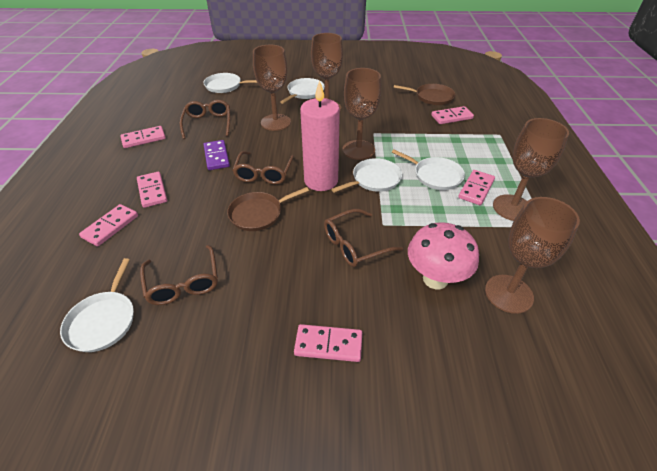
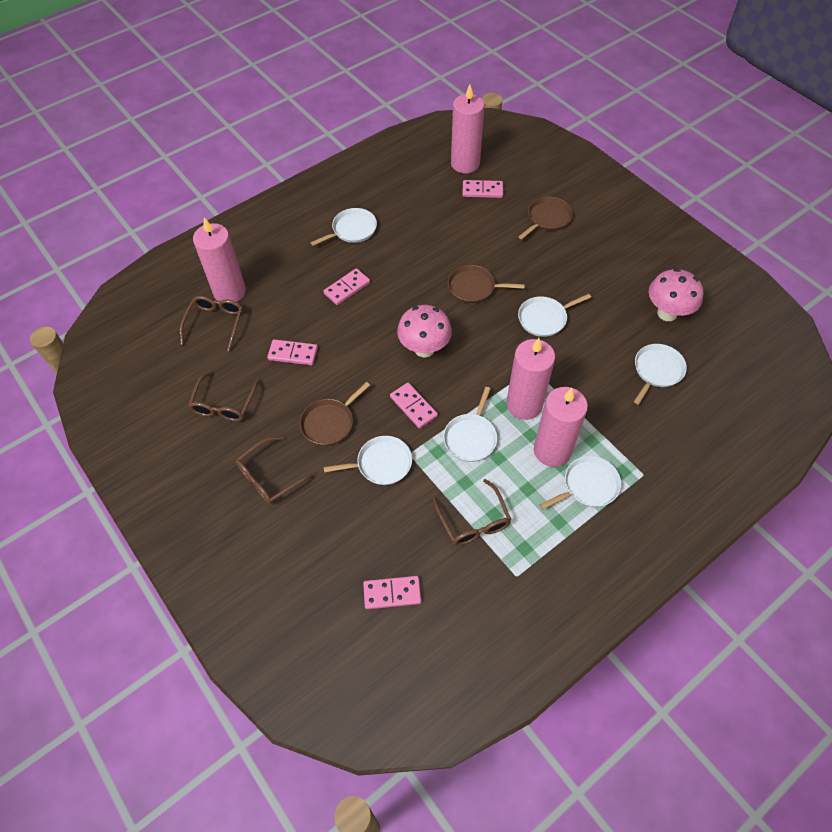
brown goblet: [253,45,291,131] [311,33,343,111] [343,68,381,160] [485,197,580,314] [493,118,569,221] = 5 -> none = 0
brown pan: [227,187,309,231] [394,84,455,105] = 2 -> [300,382,370,446] [448,265,525,303] [518,196,573,239] = 3
pink candle: [300,80,340,191] = 1 -> [193,217,246,302] [451,84,485,173] [506,338,555,420] [534,387,588,467] = 4
pink domino: [79,204,138,247] [120,126,166,148] [137,172,167,208] [294,324,362,362] [431,106,474,124] [458,170,495,205] = 6 -> [267,339,318,365] [323,268,370,305] [363,576,421,609] [390,383,438,429] [462,180,503,198] = 5
pink mushroom: [408,222,479,289] = 1 -> [397,305,452,358] [649,268,704,321] = 2
purple domino: [204,140,230,170] = 1 -> none = 0
white pan: [60,258,134,352] [204,73,257,93] [280,78,325,104] [331,158,402,193] [392,149,465,190] = 5 -> [311,208,377,246] [324,436,412,485] [443,387,497,462] [518,294,591,337] [540,456,621,510] [634,344,687,405] = 6

